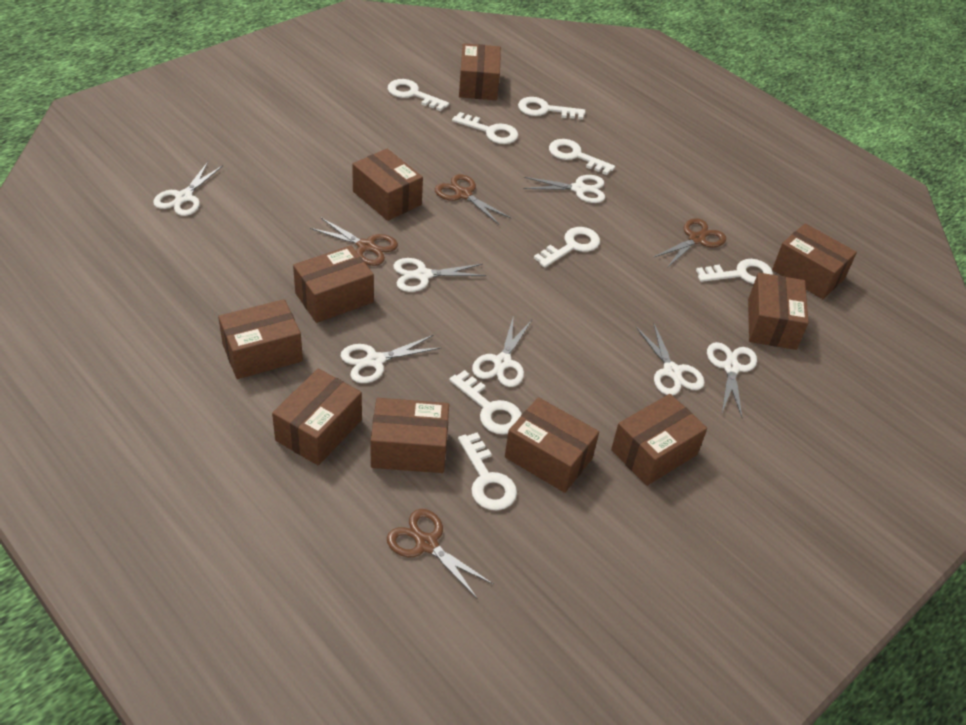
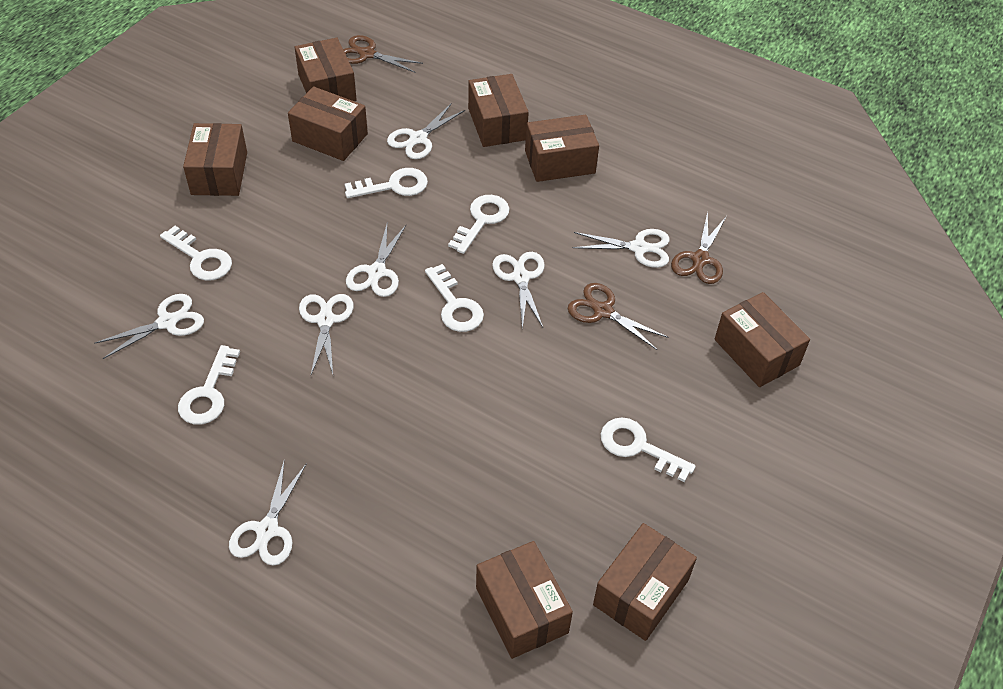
brown box: [218,299,303,379] [272,369,362,465] [293,246,374,323] [352,149,423,221] [371,398,449,473] [459,43,501,100] [505,397,599,493] [611,394,707,486] [748,273,809,350] [772,224,857,299] = 10 -> [183,123,247,196] [288,86,368,161] [295,38,357,101] [468,74,529,147] [476,541,573,659] [525,115,599,182] [593,523,697,641] [715,292,810,387] = 8
brown scissors: [310,218,398,266] [387,509,494,599] [435,174,511,224] [653,218,726,268] = 4 -> [343,35,423,73] [568,283,668,350] [671,212,727,284] = 3
white key: [388,79,449,111] [449,370,522,435] [452,112,518,144] [458,433,517,511] [518,97,585,120] [534,227,600,268] [549,139,615,175] [696,259,773,284] = 8 -> [160,226,232,281] [178,345,240,425] [345,168,428,198] [425,264,484,332] [448,195,509,254] [601,418,696,482] = 6

